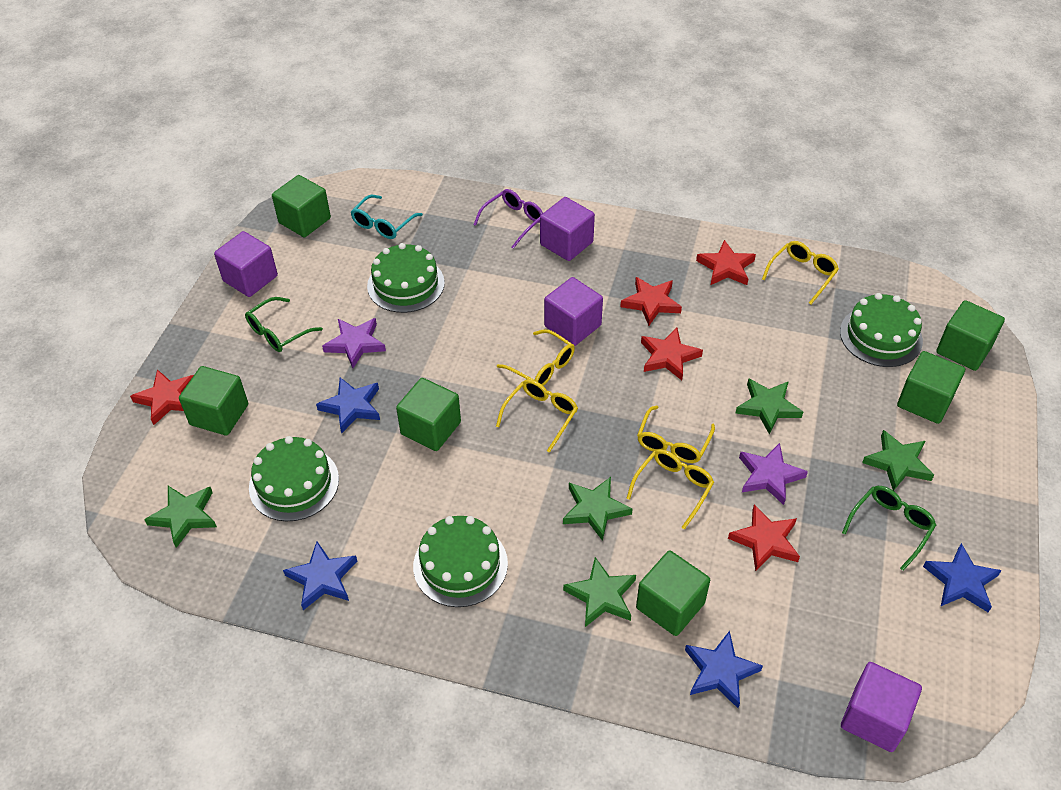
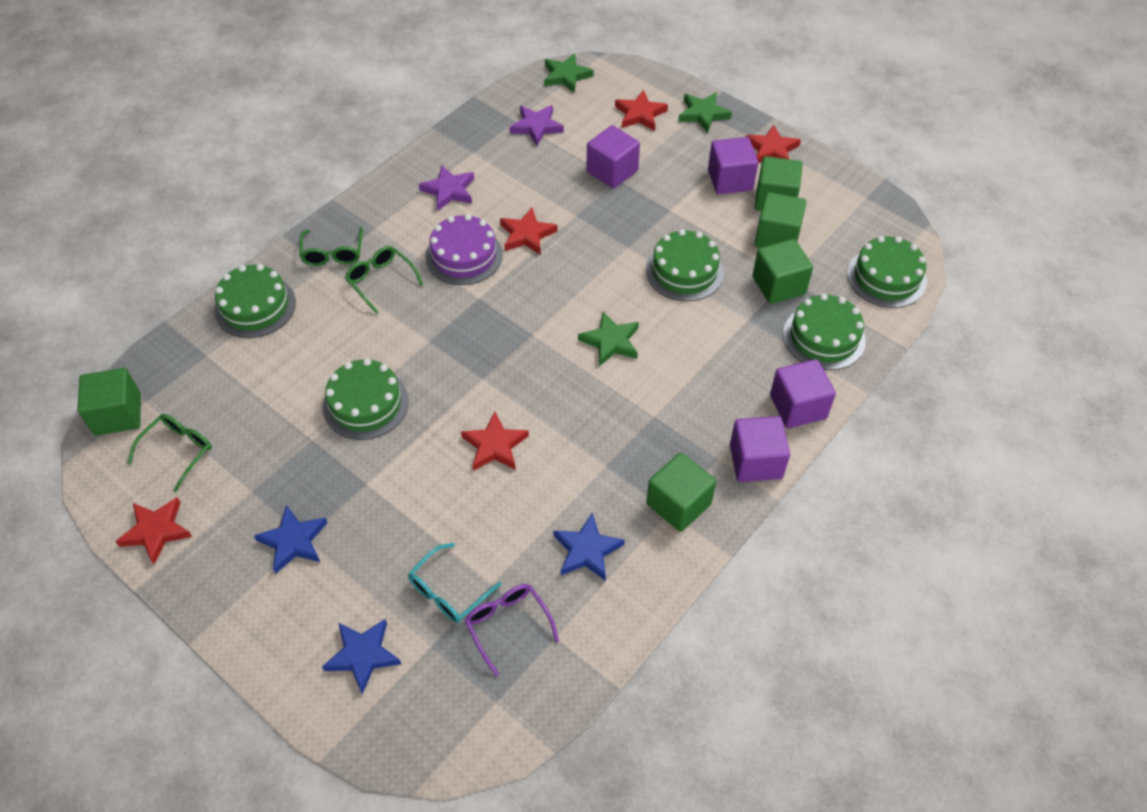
blue star: [283,542,357,610] [316,377,380,433] [685,631,763,708] [923,543,1002,612] = 4 -> [254,505,327,574] [322,619,401,694] [553,513,625,581] = 3
green cake: [249,436,339,521] [367,243,445,313] [413,516,508,607] [840,293,923,367] = 4 -> [214,264,296,338] [323,358,409,440] [646,229,724,301] [783,293,866,370] [847,236,927,308] = 5
green cube: [179,366,248,436] [272,175,331,237] [396,378,461,451] [636,551,710,636] [897,351,965,424] [936,300,1005,371] = 6 -> [78,368,141,436] [646,452,716,532] [752,239,813,304] [755,156,803,211] [755,192,806,248] = 5
green glasses: [245,297,323,352] [842,486,936,571] = 2 -> [127,414,212,492] [299,227,363,266] [345,246,423,314] = 3
green star: [144,486,217,548] [563,477,633,541] [563,557,636,627] [736,378,803,434] [862,430,934,491] = 5 -> [544,54,594,93] [578,312,639,366] [678,92,732,133] = 3
purple cake: none = 0 -> [425,214,503,285] = 1
yellow glasses: [496,379,578,453] [497,329,575,386] [626,449,714,529] [637,405,715,463] [762,241,839,304] = 5 -> none = 0

